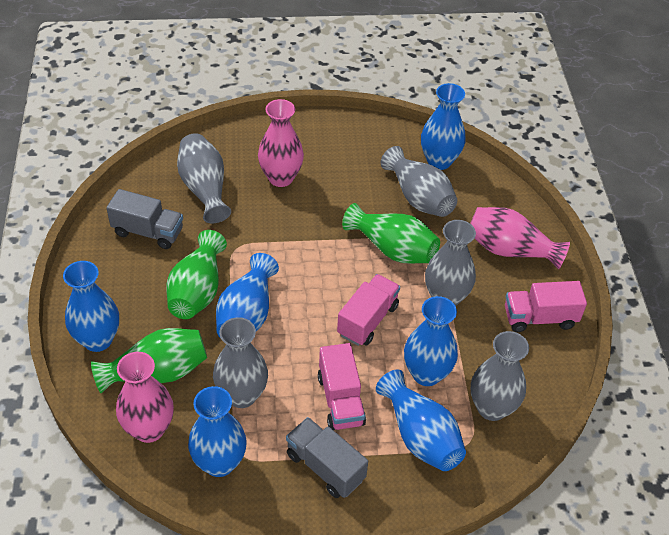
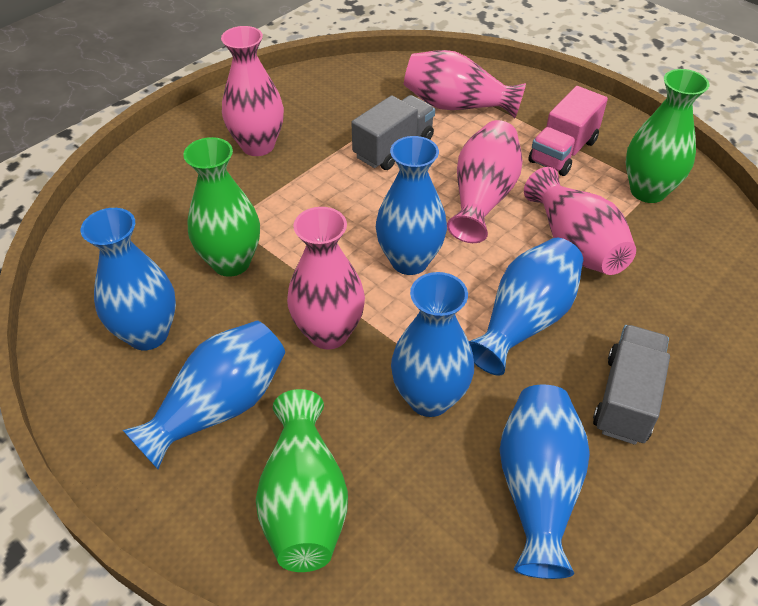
grey vase: [177,133,231,223] [213,317,268,408] [381,146,457,217] [425,220,476,306] [471,331,529,421] = 5 -> none = 0
pink truck: [318,343,366,430] [337,274,400,346] [505,281,587,332] = 3 -> [528,86,608,176] = 1
pink vase: [116,352,174,443] [258,99,304,187] [470,207,570,269] = 3 -> [221,26,284,156] [287,207,365,349] [404,50,526,118] [447,120,523,243] [524,167,636,275] = 5

